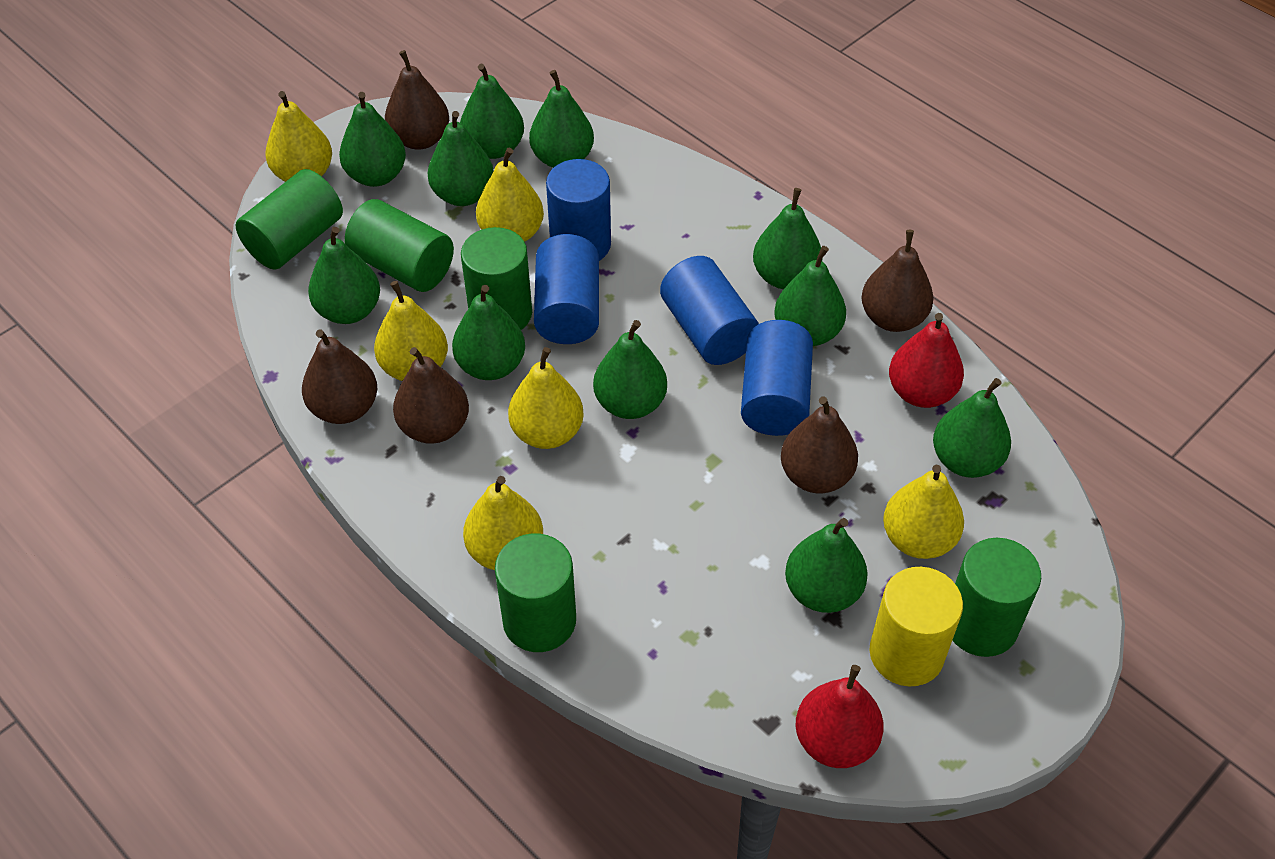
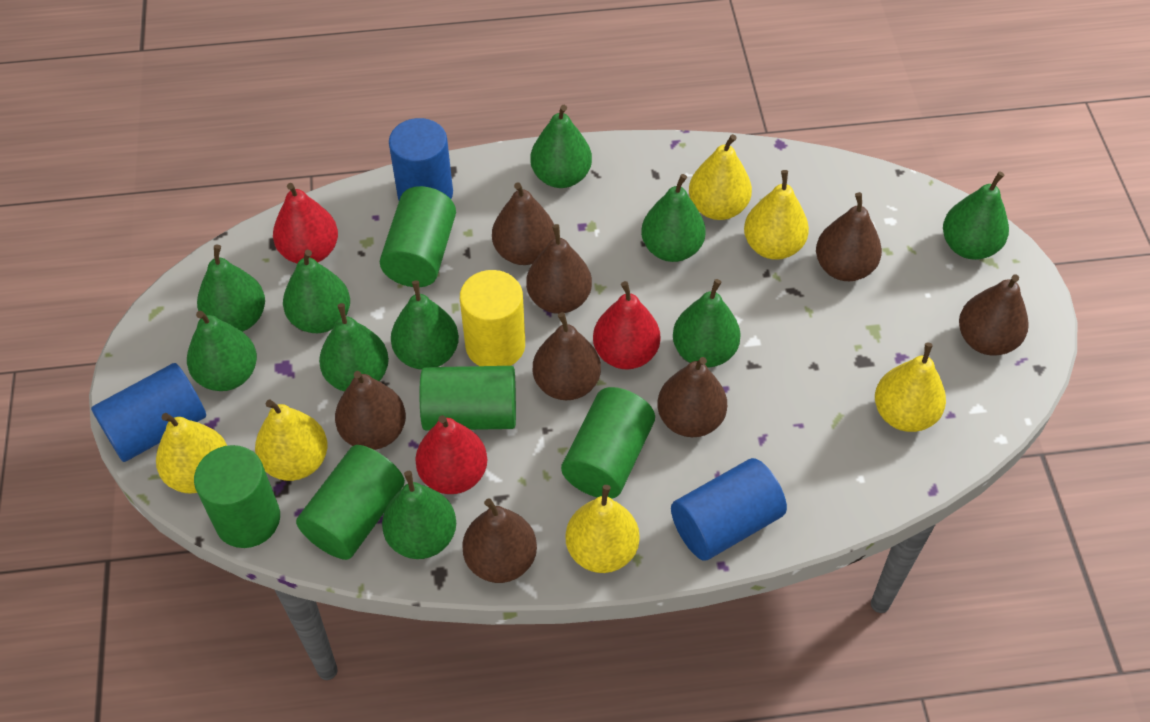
blue cylinder: [534,234,599,344] [546,159,611,261] [660,256,759,365] [741,320,813,436] = 4 -> [91,363,206,462] [389,118,453,200] [671,458,787,561] = 3
brown pear: [302,329,377,424] [385,50,449,149] [393,347,469,444] [781,397,858,493] [861,230,933,332] = 5 -> [335,371,406,450] [462,498,537,583] [492,182,555,265] [526,224,592,314] [533,312,601,400] [657,357,727,437] [816,192,882,281] [959,275,1029,356] = 8
green pear: [308,227,380,324] [339,92,406,187] [428,111,494,206] [452,285,525,380] [460,64,524,159] [529,70,594,168] [593,320,667,419] [753,188,821,289] [774,246,846,346] [785,518,868,613] [933,378,1011,478] = 11 -> [187,311,257,391] [197,245,265,332] [283,250,350,333] [319,303,389,392] [382,471,456,559] [391,280,459,370] [530,105,592,188] [641,174,706,262] [673,279,741,368] [943,171,1009,260] = 10
red pear: [795,665,884,768] [889,313,964,408] = 2 -> [273,183,338,263] [415,415,487,494] [593,281,660,370] = 3

